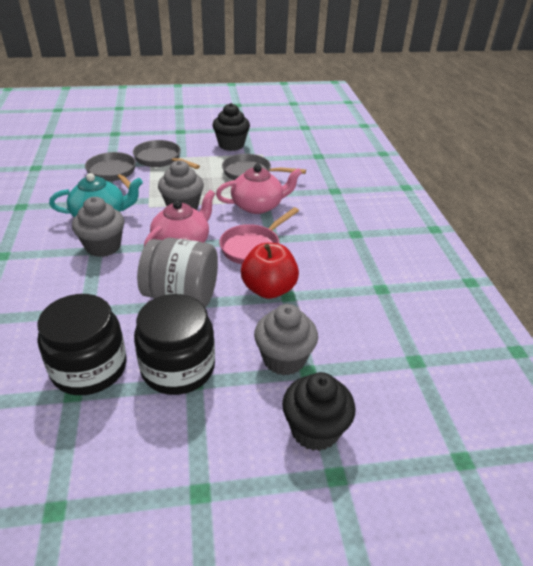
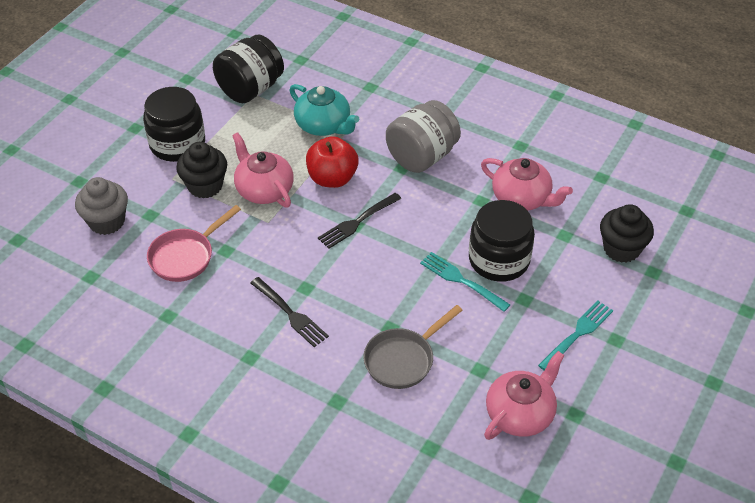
black fork: none = 0 -> [250,277,329,347] [318,193,401,249] = 2
black jar: [38,294,127,395] [134,294,215,395] = 2 -> [143,87,205,162] [213,35,284,103] [469,200,535,282] = 3
grey cupcake: [72,197,124,257] [158,160,204,210] [254,304,318,375] = 3 -> [75,177,128,235] = 1
grey pan: [85,152,136,189] [133,140,200,169] [222,154,306,180] = 3 -> [363,305,463,389] = 1
pink teapot: [144,190,215,246] [216,164,302,214] = 2 -> [232,132,294,207] [481,158,573,210] [484,351,565,440] = 3
turquoise fork: none = 0 -> [420,252,510,312] [538,301,613,370] = 2

